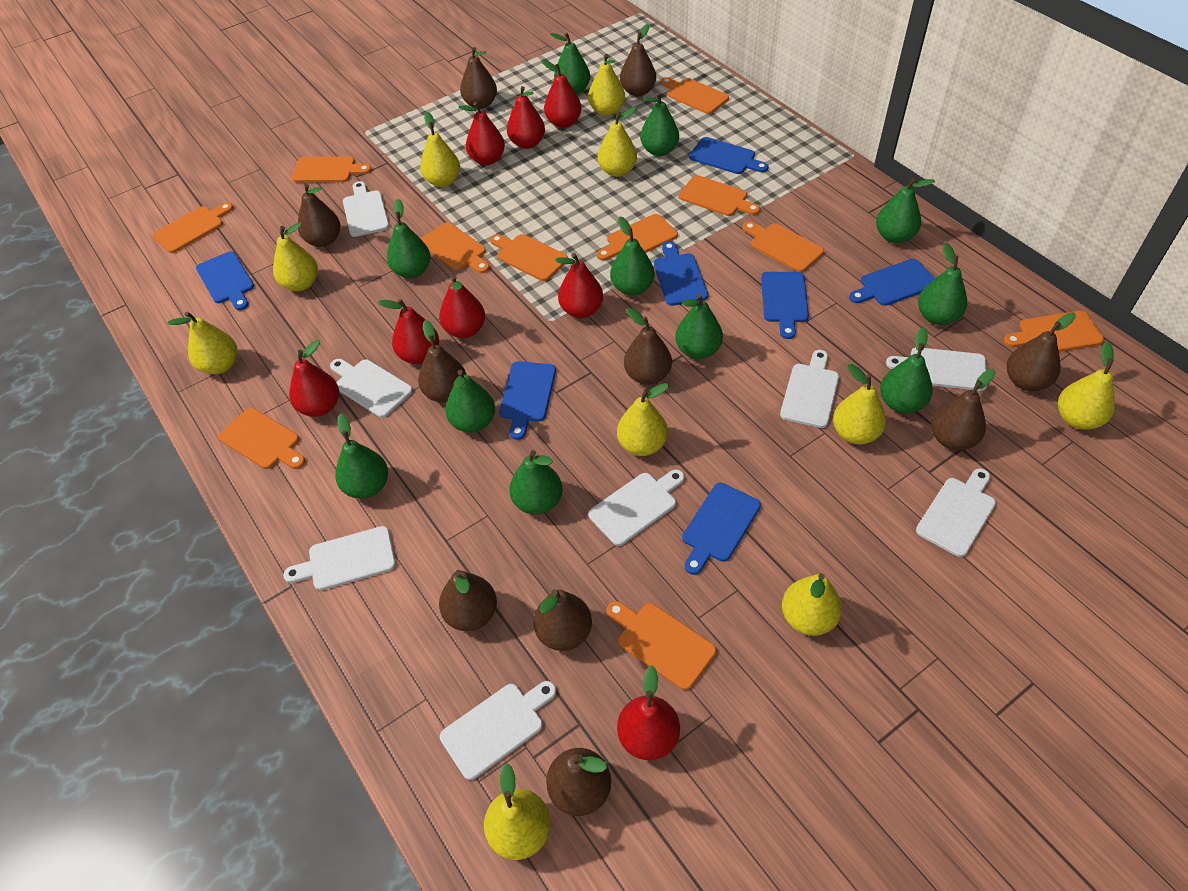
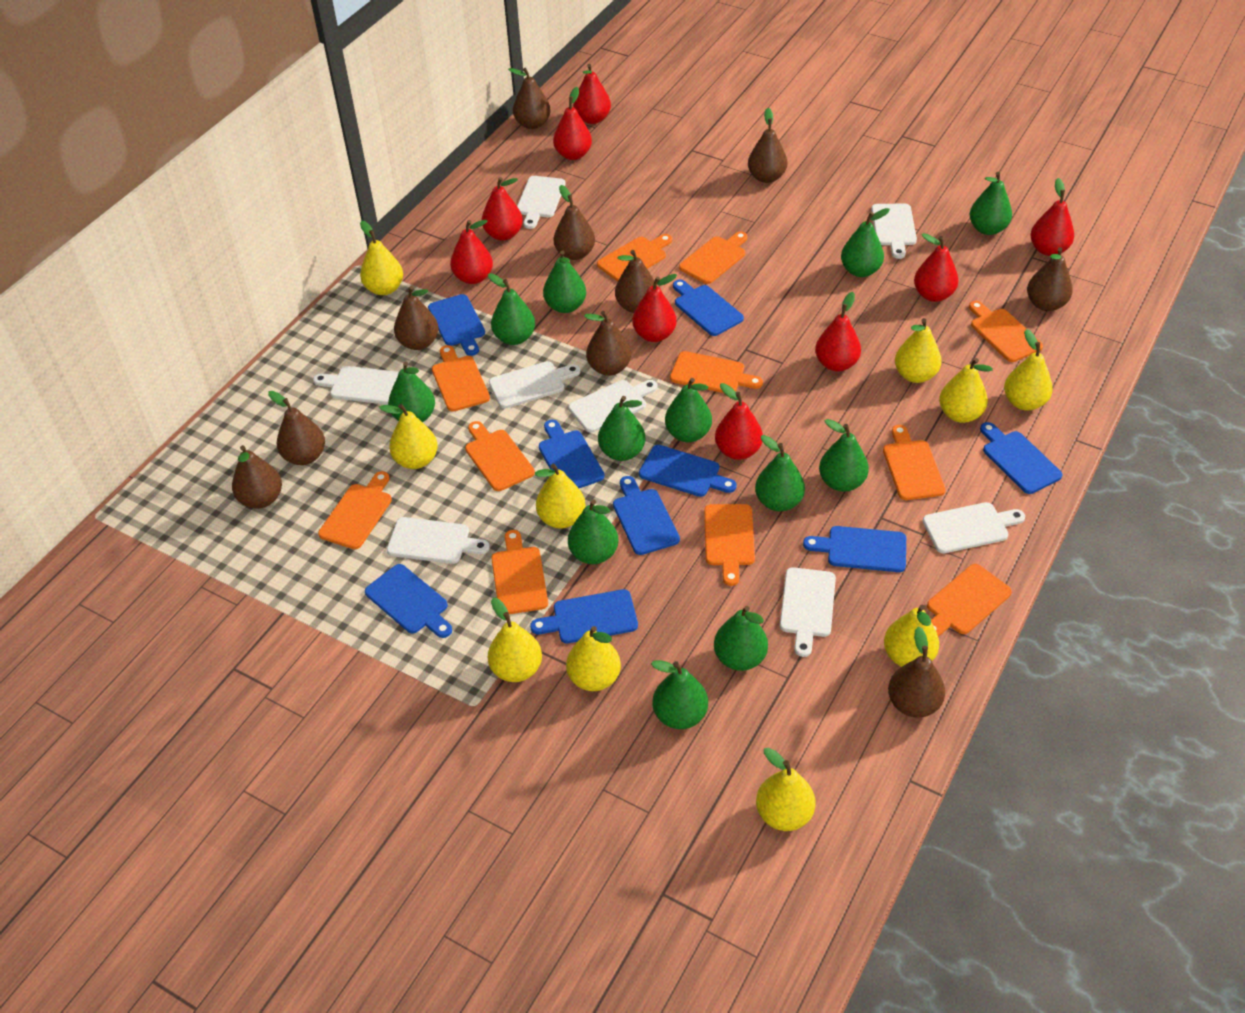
blue cutting board: [196,252,254,310] [499,361,556,440] [654,241,708,306] [682,483,761,575] [689,137,769,174] [761,272,809,339] [849,259,935,306] = 7 -> [365,564,452,638] [428,294,485,356] [530,589,638,643] [539,420,605,488] [613,476,680,555] [639,445,737,497] [673,279,744,336] [803,526,906,572] [980,422,1062,494] = 9
green pear: [335,414,388,499] [387,199,430,278] [445,370,495,433] [509,450,563,514] [550,33,590,95] [610,217,655,296] [640,93,679,156] [675,294,723,359] [876,177,935,243] [880,327,933,413] [918,242,967,325] = 11 -> [388,361,435,422] [488,273,535,345] [543,250,586,313] [568,499,618,564] [598,396,645,461] [651,660,708,729] [665,378,712,442] [714,606,768,671] [755,435,805,511] [819,419,869,492] [841,208,890,277] [969,172,1012,235] = 12
red pear: [289,340,339,417] [378,299,439,364] [439,275,485,338] [459,102,505,165] [507,86,545,149] [541,60,582,128] [555,253,603,318] [617,666,680,760] = 8 -> [450,220,493,284] [482,177,523,241] [553,87,592,160] [573,64,611,124] [632,274,677,342] [715,383,763,460] [815,292,861,372] [914,233,958,302] [1030,178,1074,256] = 9

